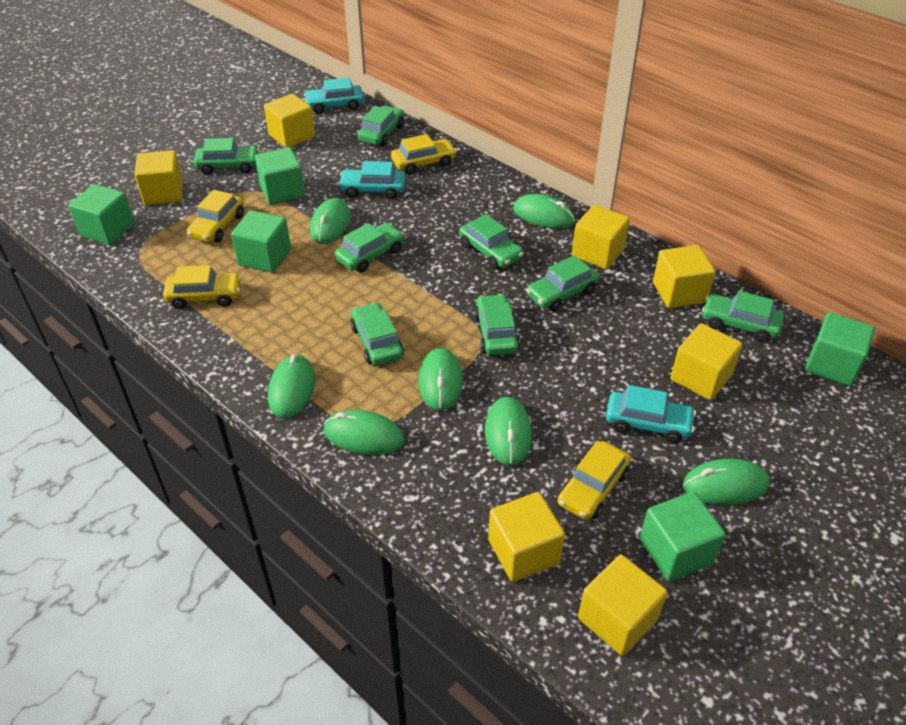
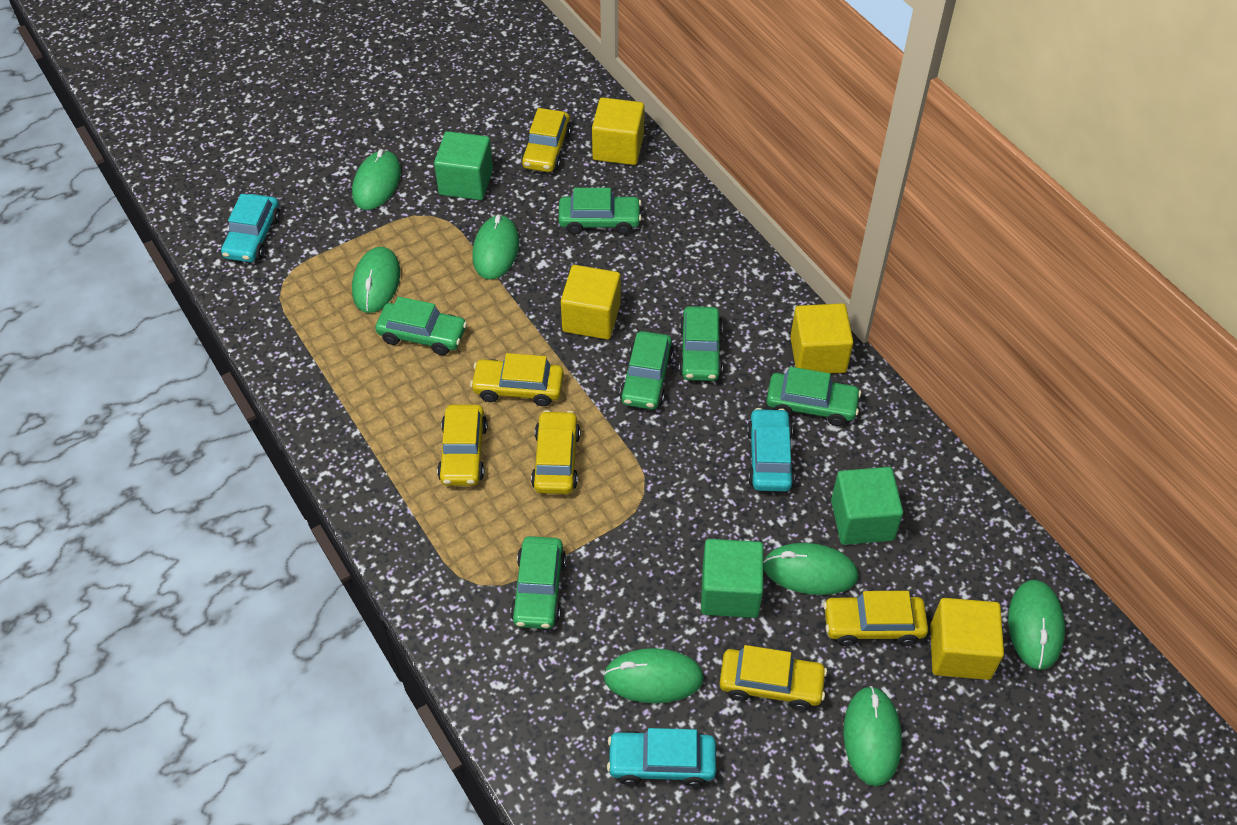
green car: [194,138,260,175] [335,223,404,273] [350,302,404,366] [357,106,404,146] [459,214,524,269] [474,294,520,355] [526,256,599,311] [702,291,784,342] = 8 -> [375,297,467,355] [510,536,566,629] [558,188,642,235] [620,331,674,410] [679,306,723,381] [767,367,861,426] = 6
green cube: [68,184,135,245] [231,210,291,273] [255,147,305,205] [640,492,726,581] [805,312,875,386] = 5 -> [434,131,493,200] [701,539,764,618] [831,467,903,545] = 3
yellow car: [163,265,242,309] [187,190,244,242] [391,134,457,174] [558,441,631,520] = 4 -> [437,405,487,486] [470,353,564,406] [521,108,572,172] [531,410,580,494] [719,645,827,711] [823,591,928,646] = 6
yellow cube: [134,150,183,205] [264,94,315,148] [488,492,565,582] [572,205,630,270] [578,555,667,656] [653,245,716,308] [671,323,742,400] = 7 -> [561,265,620,339] [592,97,644,165] [790,303,853,373] [930,598,1004,680] = 4

